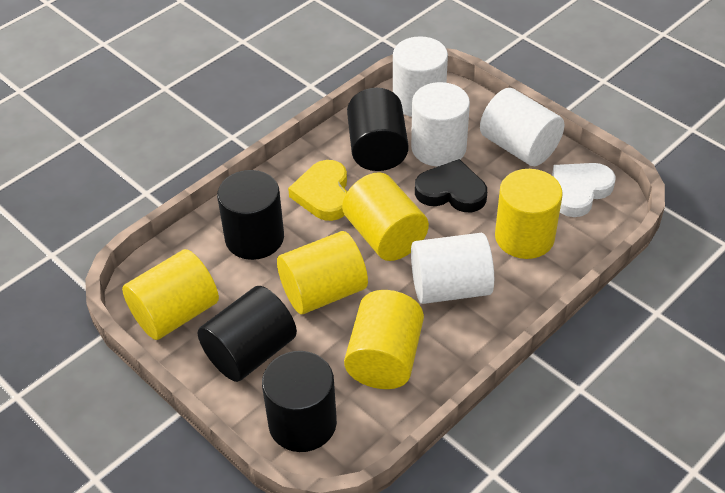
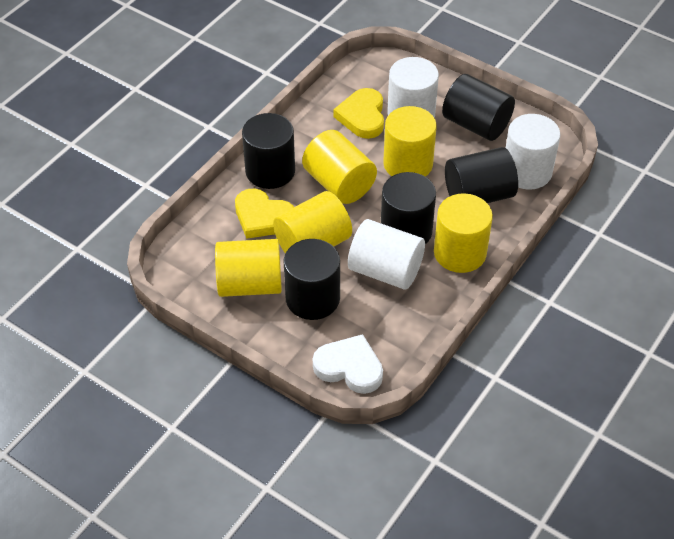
black cylinder: [198,286,297,382] [217,170,284,260] [262,351,337,452] [347,88,409,171] = 4 -> [242,113,295,189] [284,239,340,320] [381,172,436,244] [442,74,515,141] [445,147,518,203] = 5
black heart: [415,159,487,212] = 1 -> none = 0
white cylinder: [393,36,448,117] [411,82,470,167] [411,233,494,304] [480,88,564,166] = 4 -> [348,219,425,289] [387,57,439,118] [506,114,560,189] = 3
yellow heart: [288,160,347,221] = 1 -> [235,188,294,239] [334,88,384,139] = 2

